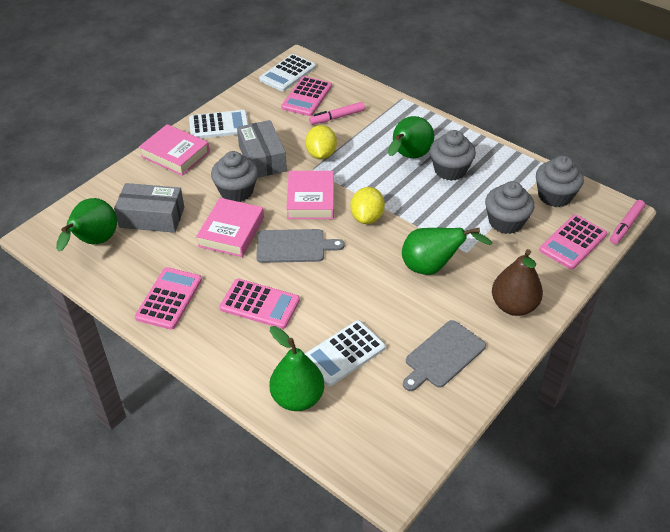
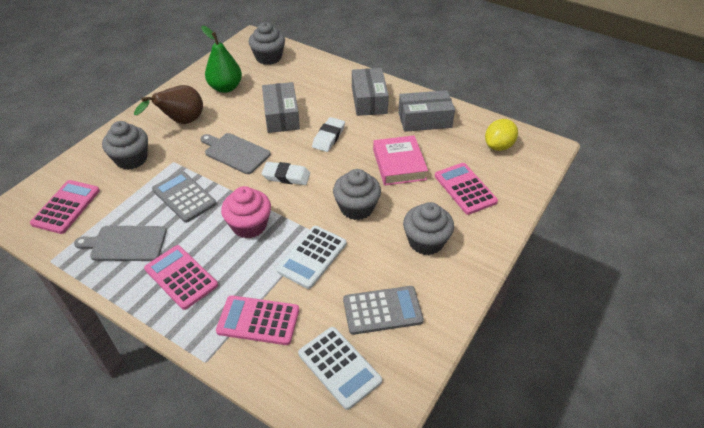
green pear: [56,198,117,251] [269,326,324,411] [388,116,434,158] [402,228,492,275] = 4 -> [201,26,242,93] = 1
grey box: [114,183,184,233] [237,120,287,178] = 2 -> [262,82,300,133] [352,68,389,116] [398,90,455,132] = 3
grey calculator: none = 0 -> [152,171,217,223] [343,286,424,335] = 2
pink book: [139,124,210,176] [196,198,264,257] [286,171,334,219] = 3 -> [373,135,428,185] = 1
pink cupcake: none = 0 -> [221,186,271,238] = 1
pink marker: [309,102,365,125] [610,200,645,244] = 2 -> none = 0
white calculator: [189,110,249,139] [259,54,316,91] [305,320,386,386] = 3 -> [276,226,346,289] [298,327,382,410] = 2
white eraser: none = 0 -> [262,162,310,185] [312,117,345,152] = 2
yellow lemon: [305,125,337,159] [350,187,385,224] = 2 -> [485,119,518,151] = 1

